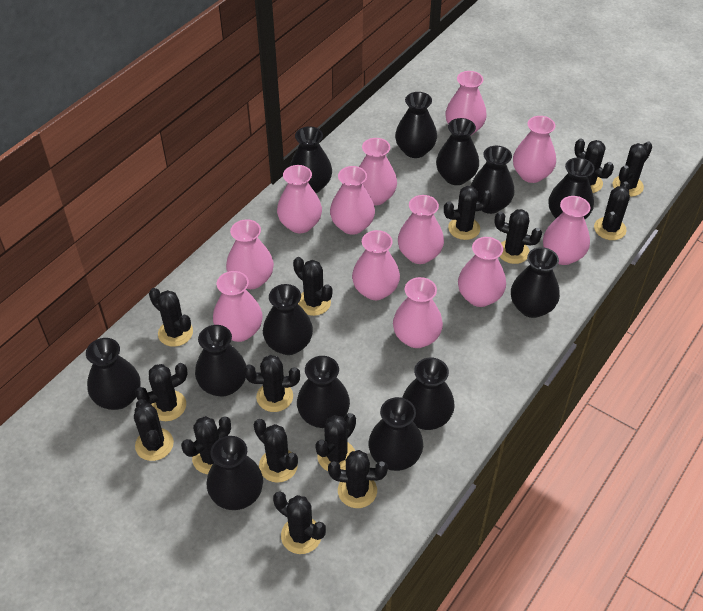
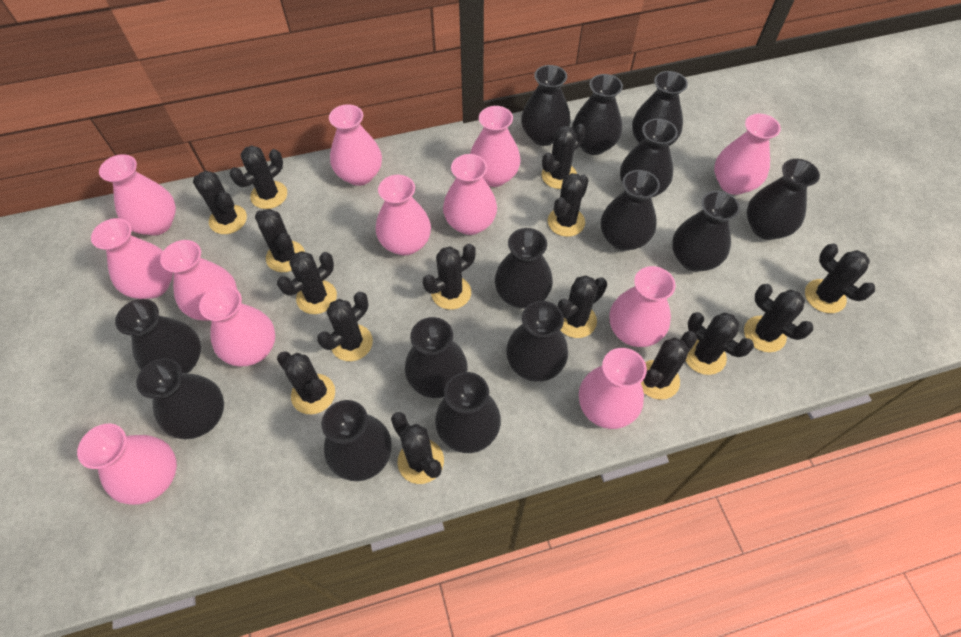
black vase: [86,338,140,410] [195,325,246,397] [207,436,263,510] [263,284,313,355] [290,126,332,193] [297,356,350,428] [368,397,423,471] [395,92,437,158] [402,358,455,430] [436,118,479,185] [471,146,515,214] [511,247,560,318] [548,158,595,219] = 13 -> [115,299,201,373] [136,358,224,439] [322,400,392,481] [405,317,468,398] [435,372,501,453] [495,228,553,309] [506,301,568,382] [521,65,570,146] [572,74,623,155] [601,170,660,251] [620,119,678,198] [632,71,688,146] [672,191,740,271] [747,159,820,240] = 14

